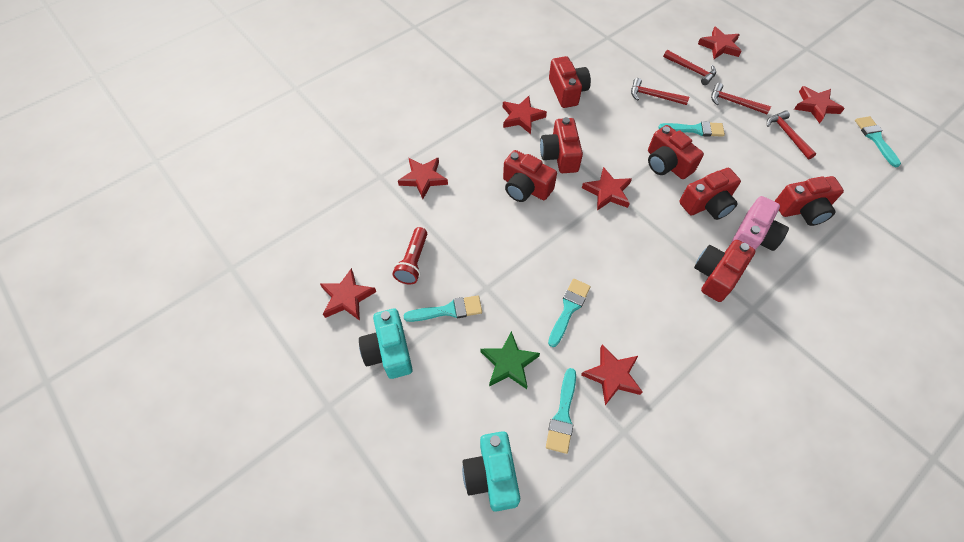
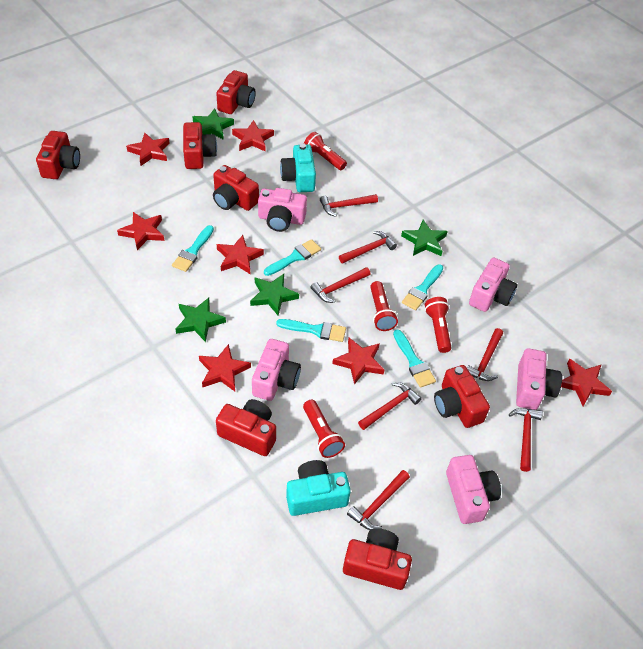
green star: [481,331,540,389] = 1 -> [175,298,226,342] [192,109,234,140] [250,274,299,316] [401,220,448,256] = 4
pink camera: [730,196,789,251] = 1 -> [252,339,301,401] [258,188,307,232] [446,455,501,524] [469,258,518,312] [516,348,562,410] = 5
red flashlight: [393,227,427,285] = 1 -> [303,400,345,458] [304,132,347,170] [370,281,398,331] [425,297,452,353] = 4
red hammer: [631,78,689,105] [663,50,716,85] [711,83,771,114] [767,111,816,159] = 4 -> [311,267,370,303] [320,194,378,217] [339,231,397,264] [347,470,410,530] [358,382,422,430] [467,328,503,381] [509,408,543,472] = 7

